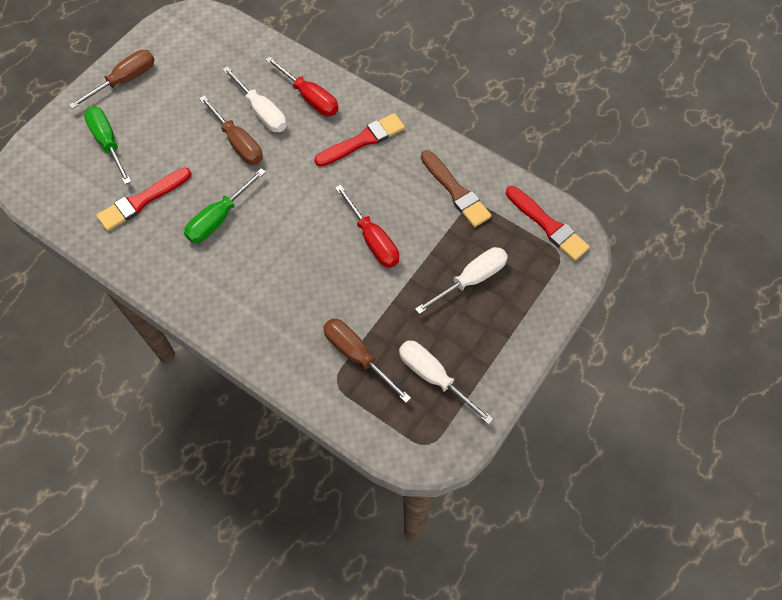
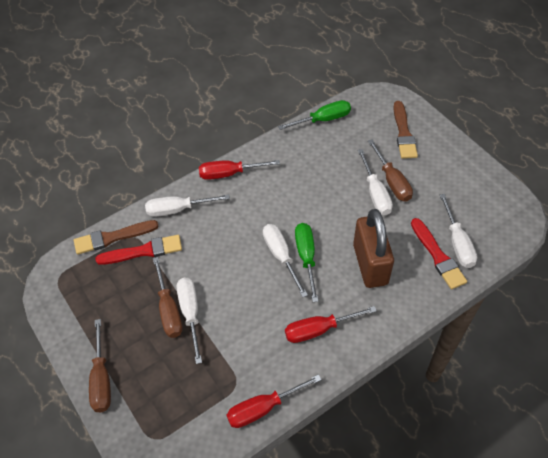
brown brush: [421,150,492,227] = 1 -> [74,220,158,255] [393,101,418,159] = 2
brown padlock: none = 0 -> [353,209,394,288] = 1
red brush: [96,168,191,231] [314,113,405,167] [506,186,590,261] = 3 -> [95,235,182,265] [411,218,467,289] = 2
red screwdriver: [266,57,338,116] [335,185,399,268] = 2 -> [199,160,280,180] [227,374,322,428] [285,306,377,343] = 3
white screwdriver: [222,66,287,132] [399,340,493,425] [415,247,508,314] = 3 -> [145,195,230,217] [177,277,202,364] [263,224,308,297] [358,149,393,215] [440,194,477,268] = 5

